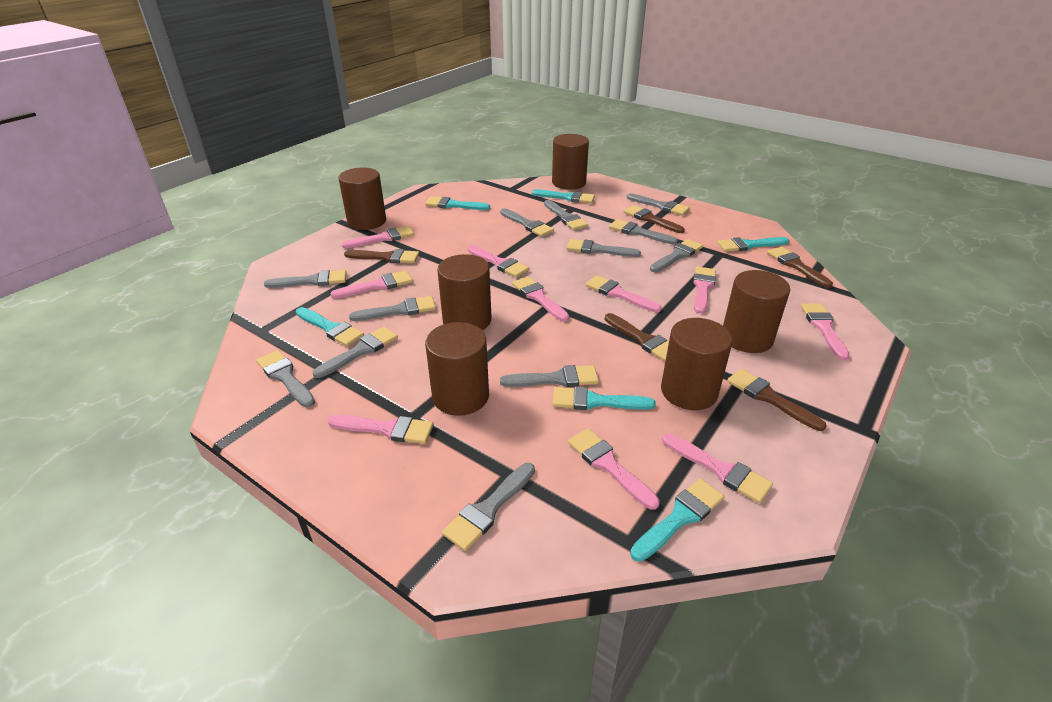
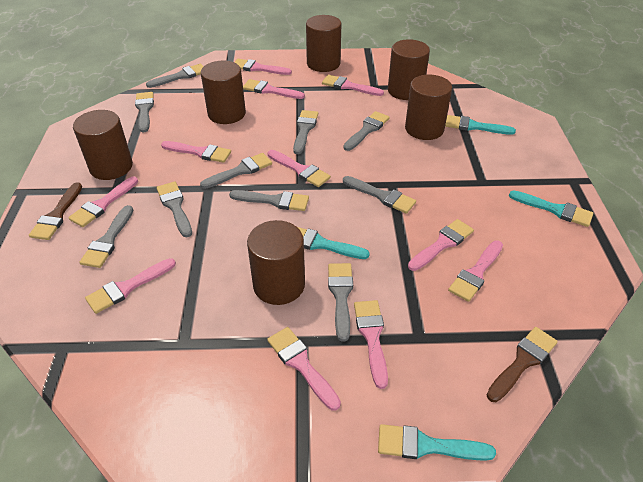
brown brush: [344,249,419,263] [605,313,669,361] [624,205,685,233] [727,369,827,431] [767,247,833,288] = 5 -> [29,182,82,240] [487,327,558,402] = 2
grey brush: [256,350,315,408] [264,270,346,288] [313,327,398,378] [349,296,436,321] [442,463,535,551] [500,208,554,237] [500,365,599,387] [544,200,588,230] [566,239,641,257] [609,219,678,244] [627,193,690,215] [650,239,703,272] = 12 -> [79,205,133,268] [135,92,154,132] [146,64,204,88] [156,182,192,237] [200,153,272,189] [229,190,309,211] [293,110,318,154] [328,263,353,342] [343,111,390,151] [343,176,416,214] = 10
pink brush: [328,415,434,444] [330,271,413,299] [342,226,414,248] [467,245,529,277] [512,276,569,322] [568,428,660,510] [585,275,662,312] [662,433,773,503] [693,267,716,314] [801,304,849,360] = 10 -> [68,176,138,227] [85,258,176,314] [161,141,231,163] [234,59,292,75] [243,79,305,99] [267,327,341,411] [268,150,331,187] [322,75,384,96] [354,300,388,389] [408,219,474,271] [448,241,503,302] = 11
turquoise brush: [296,307,364,346] [425,197,490,210] [532,189,595,204] [553,387,656,410] [630,479,724,562] [717,237,789,252] = 6 -> [297,227,370,259] [378,424,496,461] [445,115,516,135] [509,191,593,227] = 4

